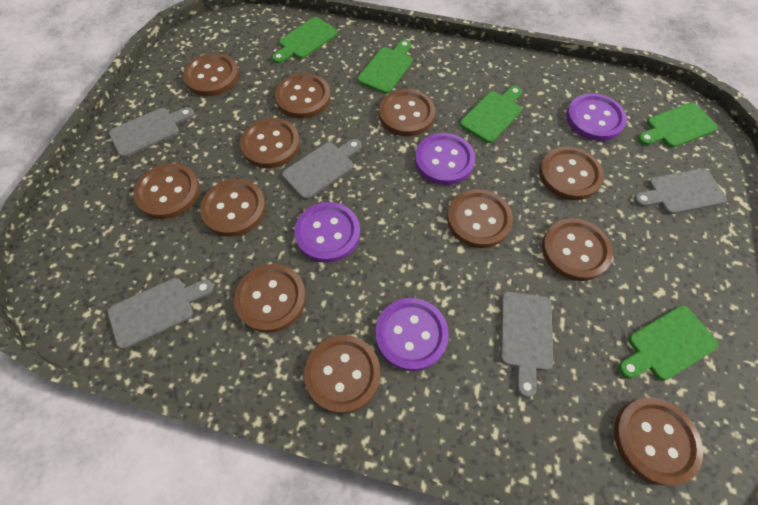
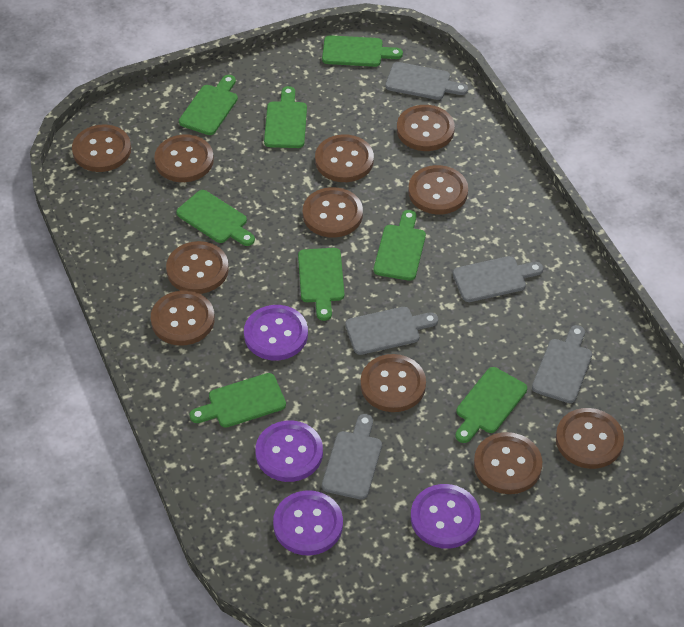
brown button: [134,163,200,219] [183,53,239,96] [200,179,266,236] [234,264,306,333] [240,118,300,168] [275,73,331,119] [304,335,380,414] [379,89,435,136] [447,189,513,248] [539,147,604,200] [542,218,613,281] [614,398,703,485] = 12 -> [72,125,131,172] [151,290,215,345] [154,135,214,182] [166,241,229,294] [303,187,363,238] [315,134,374,182] [360,354,426,412] [397,105,455,151] [408,165,468,215] [474,432,542,494] [556,408,624,469] = 11
green cutting board: [272,17,338,63] [357,40,412,94] [460,86,522,143] [618,306,718,381] [638,103,718,148] = 5 -> [176,190,255,246] [179,75,238,135] [190,373,286,428] [264,86,307,148] [298,248,344,321] [322,35,403,67] [374,210,426,281] [456,367,527,443] = 8

